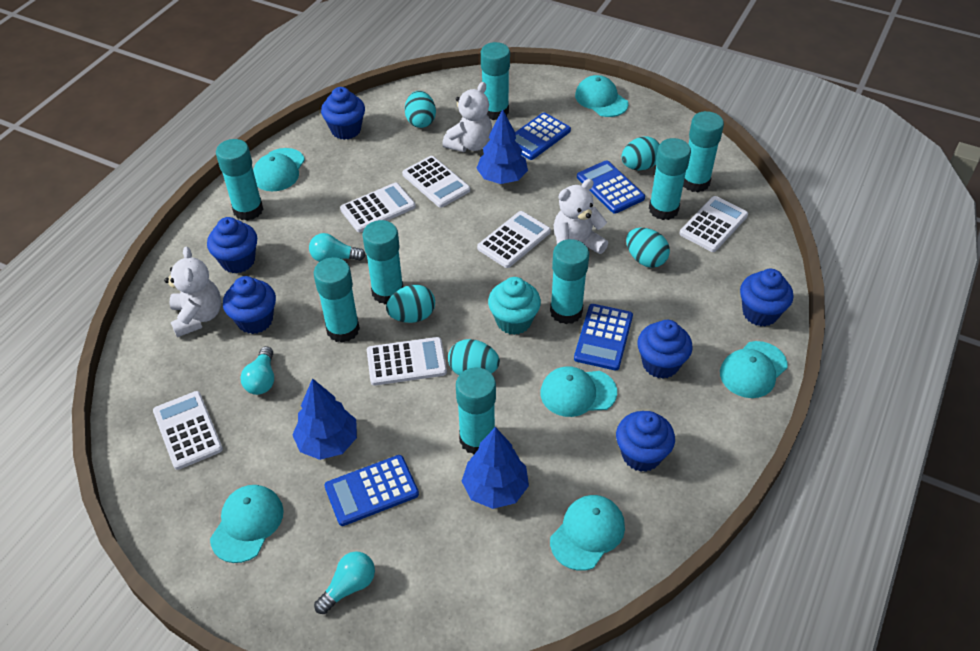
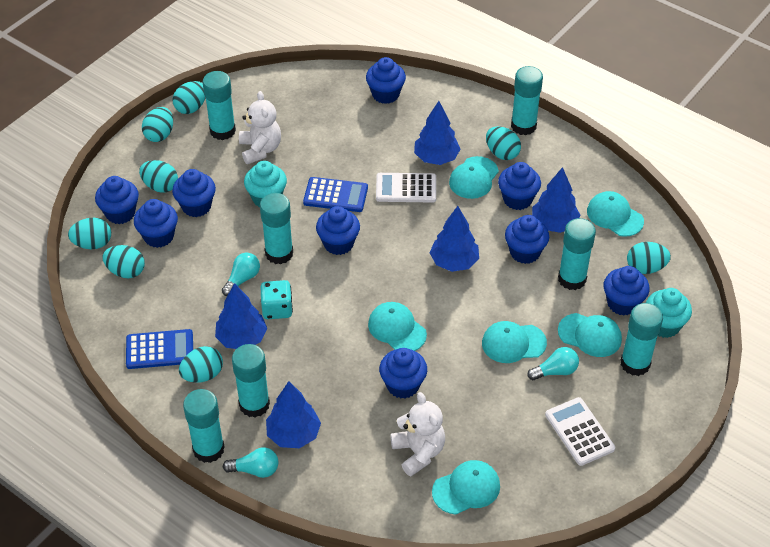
blue calculator: [324,455,419,526] [515,113,571,160] [574,304,633,370] [577,160,645,214] = 4 -> [126,329,193,369] [303,177,368,212] = 2
blue cupcake: [207,217,257,274] [223,276,276,334] [321,87,365,140] [616,411,675,472] [637,320,693,379] [740,269,793,326] = 6 -> [95,176,139,224] [134,199,178,248] [172,169,216,217] [316,206,360,255] [366,57,406,104] [379,348,427,398] [498,162,541,210] [505,215,549,264] [604,266,650,316] = 9
blue tree: [292,378,357,460] [462,427,529,509] [476,109,528,184] = 3 -> [215,283,267,349] [266,381,321,448] [414,101,460,165] [430,206,479,272] [532,167,581,233] = 5
turquoise cupcake: [488,277,541,335] = 1 -> [244,161,287,207] [646,288,692,338] = 2
turquoise dice: none = 0 -> [260,280,293,319] = 1
turquoise egg: [386,285,435,323] [405,91,436,128] [448,339,500,375] [621,136,660,170] [626,228,670,268] = 5 -> [68,218,111,249] [102,245,145,278] [139,160,178,193] [142,107,173,142] [173,81,206,114] [179,346,223,383] [486,126,521,160] [627,242,671,274] = 8
turquoise glue stick: [216,139,263,221] [314,257,360,343] [363,220,403,304] [456,367,496,454] [481,42,510,120] [550,239,589,324] [649,138,691,220] [683,111,724,192] = 8 -> [183,389,224,463] [203,71,236,140] [232,344,270,417] [260,193,293,264] [511,66,543,135] [558,218,596,290] [621,303,663,376] = 7
white calculator: [153,391,223,470] [340,183,416,232] [367,337,447,386] [402,156,470,208] [477,211,551,268] [679,196,748,252] = 6 -> [376,173,436,203] [545,397,615,466] = 2
white teddy bear: [164,246,221,337] [442,82,492,152] [554,179,608,254] = 3 -> [239,91,281,164] [390,392,445,477] = 2

